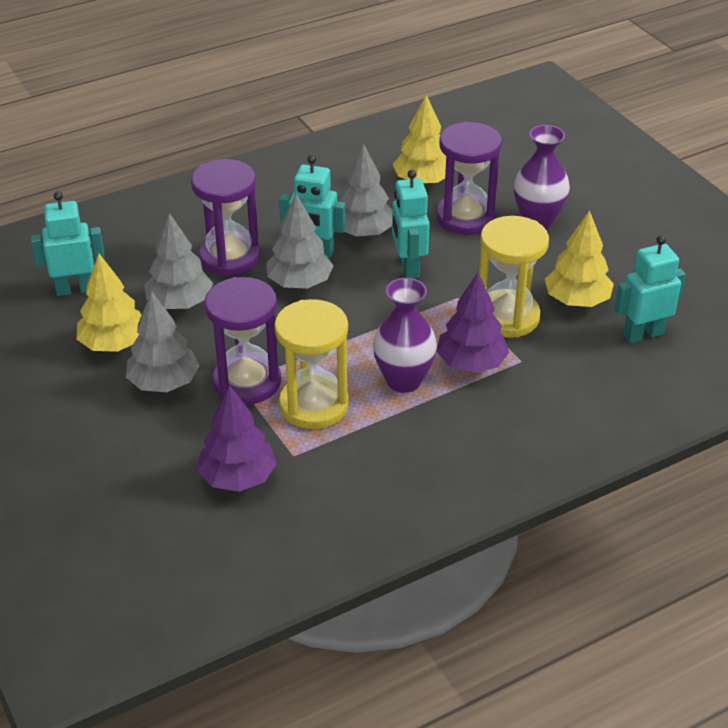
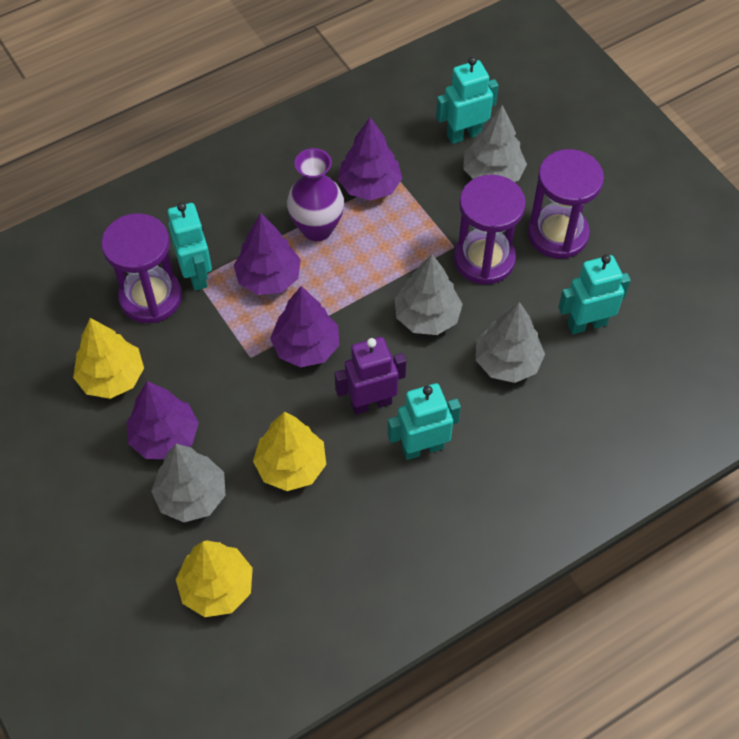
purple robot: none = 0 -> [335,337,406,415] = 1
purple tree: [197,385,277,492] [436,273,509,373] = 2 -> [127,381,199,459] [234,213,301,295] [270,286,339,367] [338,118,402,201] = 4
purple vase: [373,278,437,393] [514,125,570,229] = 2 -> [287,148,344,241] = 1
yellow hourglass: [274,299,349,429] [479,216,549,338] = 2 -> none = 0

